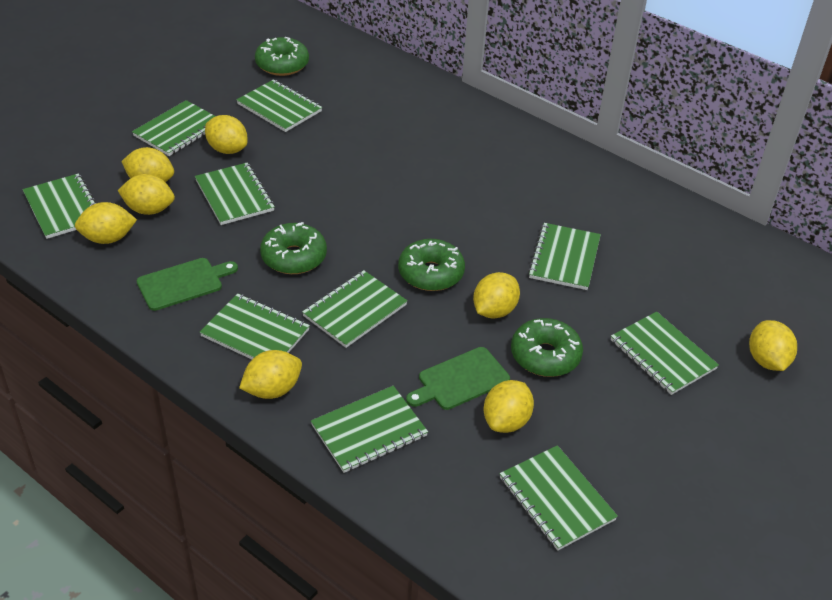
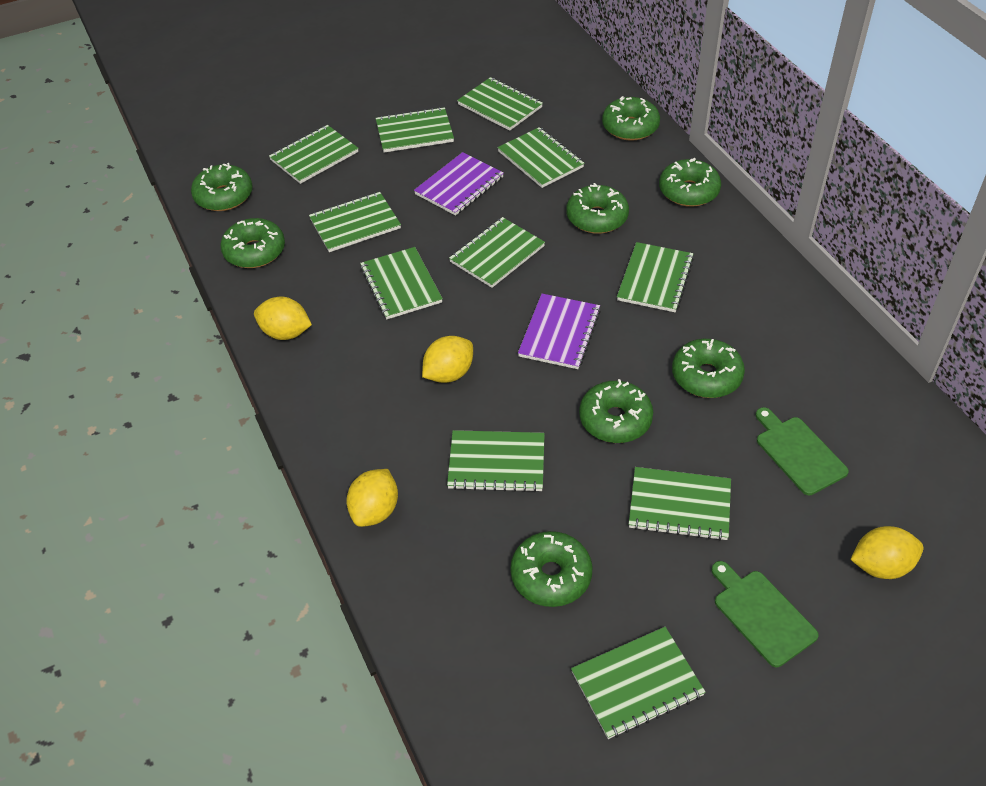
green donut: [255,37,309,76] [260,222,327,274] [398,239,465,291] [511,318,583,377] = 4 -> [191,163,253,211] [220,218,285,268] [510,531,592,607] [566,183,629,234] [579,379,653,443] [602,96,660,141] [659,158,721,207] [672,339,745,398] = 8
green notebook: [23,173,96,239] [132,100,216,156] [195,163,275,225] [200,293,310,359] [236,79,322,132] [302,270,408,348] [311,386,428,473] [500,445,618,551] [528,223,601,290] [611,311,719,395] = 10 -> [269,125,359,184] [309,192,401,252] [360,247,443,319] [376,107,454,153] [447,430,545,492] [449,217,545,288] [457,77,543,131] [497,127,584,188] [571,627,706,739] [617,242,694,312] [629,467,731,541] = 11
purple notebook: none = 0 -> [414,152,504,216] [518,294,601,369] = 2
yellow lemon: [75,202,137,244] [117,174,175,215] [121,147,174,182] [205,115,248,154] [239,350,302,399] [473,272,520,319] [484,380,534,433] [749,320,797,371] = 8 -> [254,297,312,340] [347,469,398,527] [422,336,473,383] [850,526,924,579] = 4

